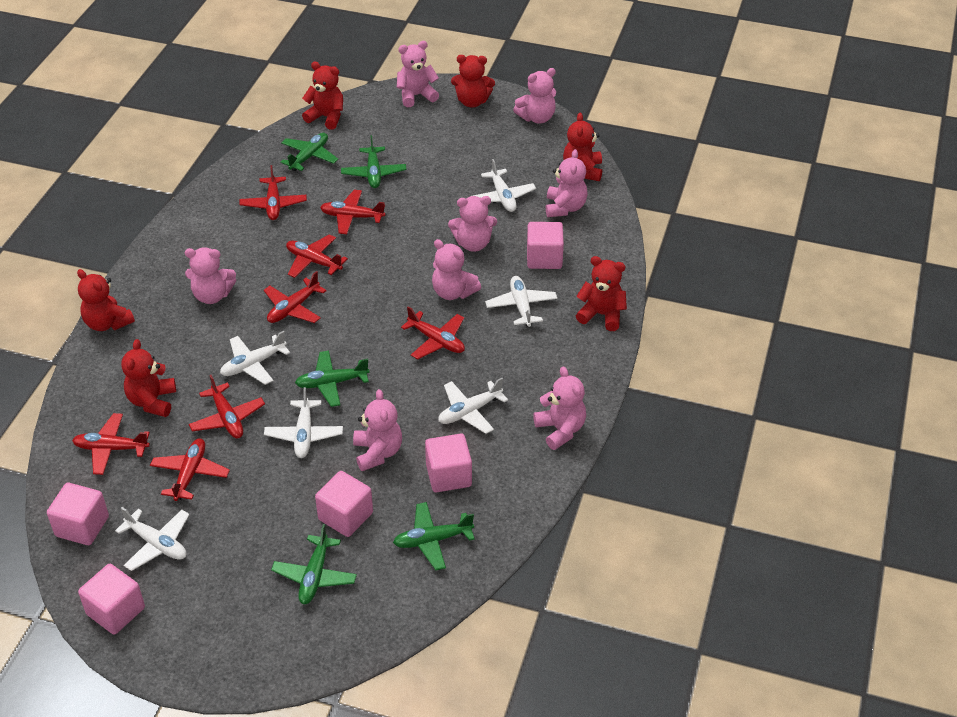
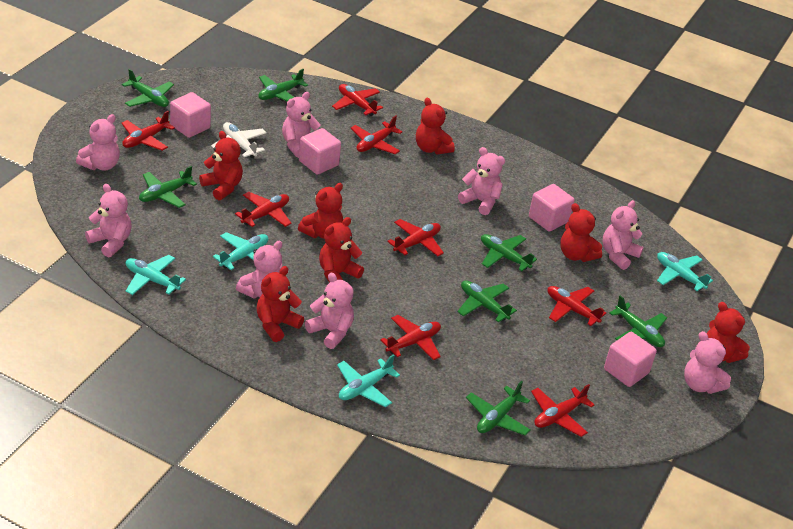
green plane: [271,524,357,604] [281,133,338,171] [295,351,370,407] [341,135,406,188] [393,502,475,570] = 5 -> [122,69,174,107] [139,166,197,208] [258,69,308,102] [457,280,517,323] [466,381,531,436] [481,234,537,271] [609,295,667,347] = 7
pink cube: [47,483,109,545] [78,564,145,635] [315,471,373,537] [425,434,472,492] [527,222,564,269] = 5 -> [170,92,211,138] [299,128,341,175] [529,184,575,232] [604,332,657,387] = 4
red teddy bear: [77,269,135,331] [121,339,176,417] [302,61,343,130] [451,55,495,108] [563,113,602,181] [576,256,627,331] = 6 -> [199,131,243,200] [256,266,304,342] [298,183,343,239] [319,217,364,283] [416,98,455,154] [560,203,602,262] [707,302,750,363] = 7
turquoise plane: none = 0 -> [126,255,186,295] [213,232,268,270] [337,354,400,407] [657,252,713,291] = 4
white plane: [115,507,190,571] [220,331,290,385] [264,387,343,458] [438,378,508,434] [473,159,536,212] [485,276,557,327] = 6 -> [211,122,267,158] = 1

